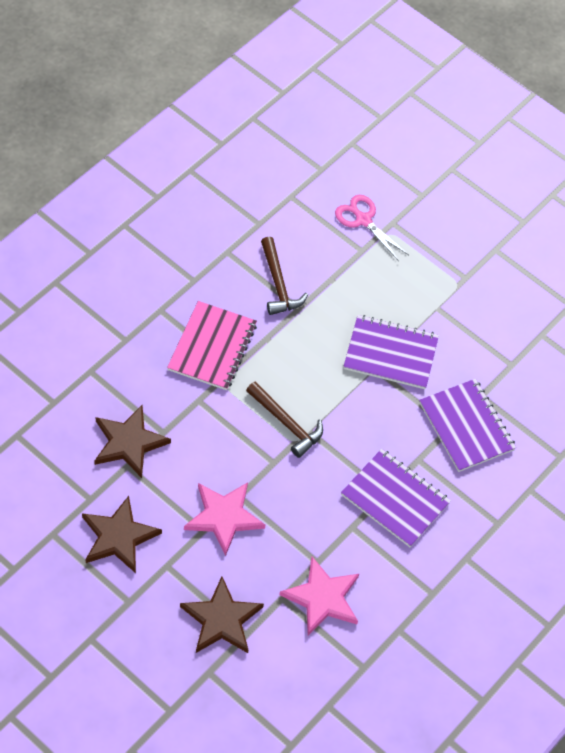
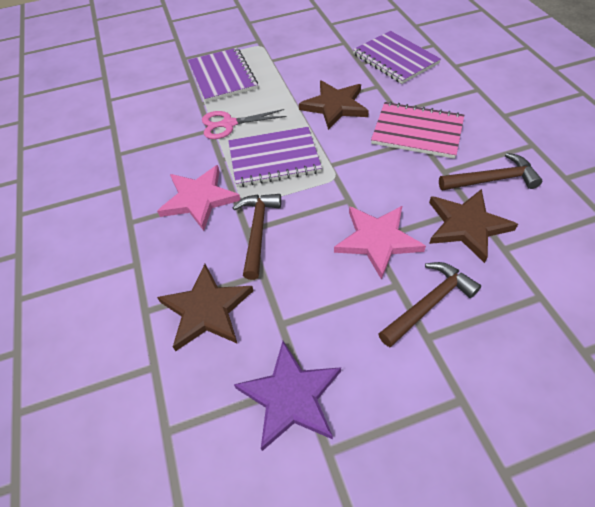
brown hammer: [246,381,323,458] [261,237,308,315] = 2 -> [232,194,281,280] [379,262,481,347] [439,153,542,190] = 3
purple star: none = 0 -> [234,341,341,451] = 1

